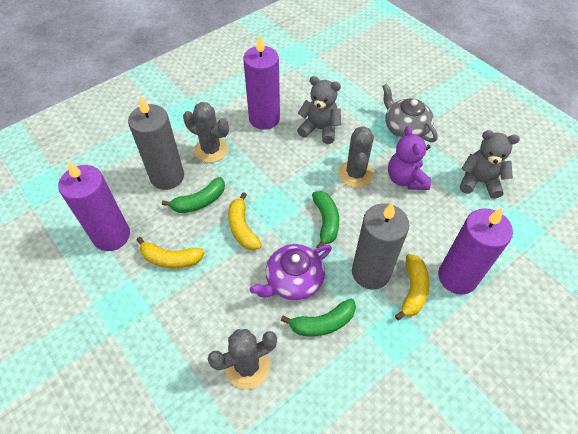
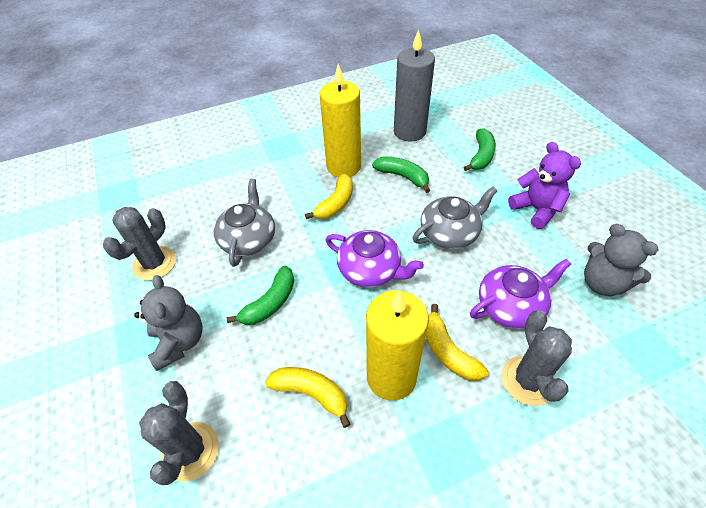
grey candle: [128,96,184,190] [352,202,409,289] = 2 -> [394,29,435,142] = 1
grey teapot: [382,83,438,142] = 1 -> [214,179,275,267] [412,186,498,249] = 2
purple candle: [58,161,130,251] [243,35,280,130] [438,208,513,295] = 3 -> none = 0
purple teapot: [250,244,332,300] = 1 -> [326,230,424,287] [470,259,571,329] = 2
yellow candle: none = 0 -> [320,64,361,177] [366,290,429,400] = 2

